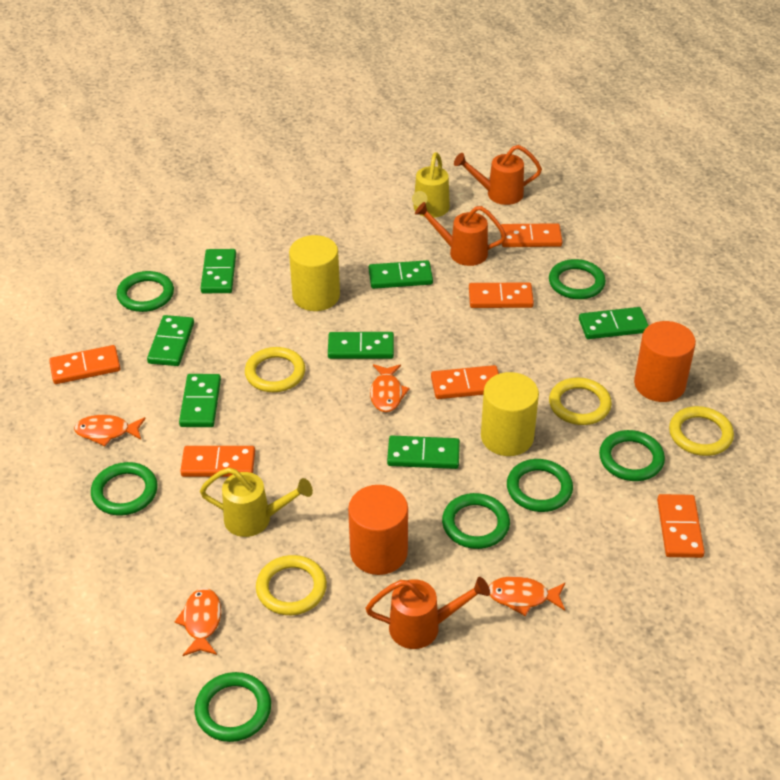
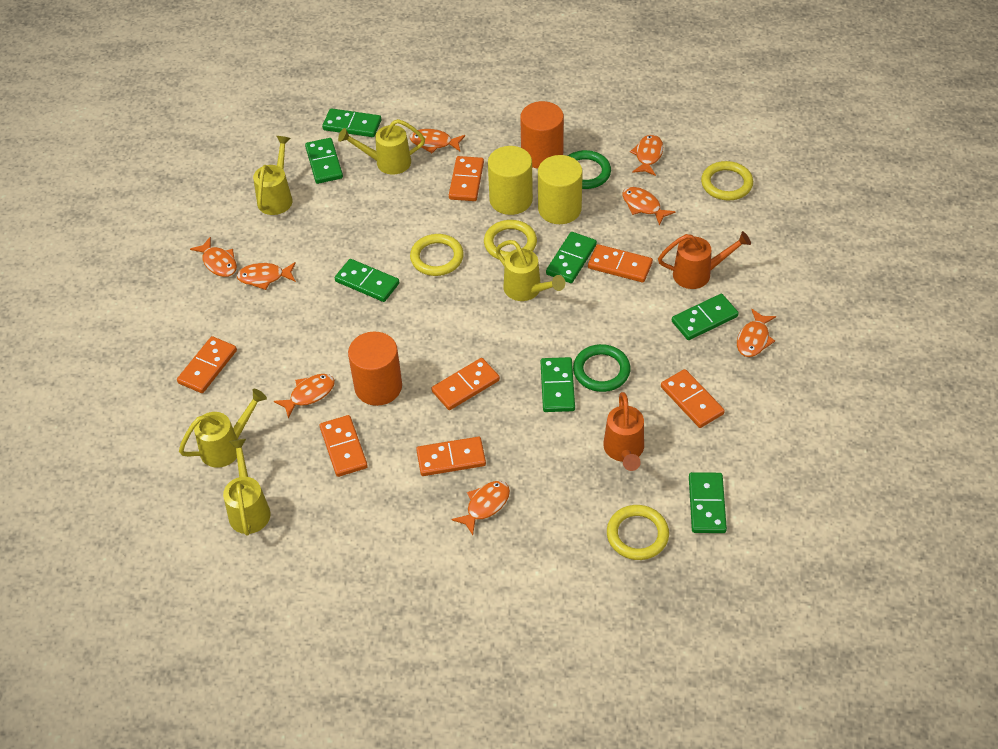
green ring: [91,462,157,516] [117,271,174,312] [195,672,271,742] [442,493,510,549] [507,459,573,512] [549,259,606,299] [599,430,665,481] = 7 -> [568,150,611,189] [573,344,630,392] = 2
orange domino: [49,345,121,384] [180,446,255,477] [431,365,499,399] [469,282,534,308] [501,223,562,247] [657,494,705,558] = 6 -> [177,336,237,393] [320,415,368,477] [416,437,486,476] [431,358,500,410] [449,156,484,201] [588,244,653,282] [661,369,725,428] = 7
orange fish: [74,415,146,446] [174,588,221,656] [370,364,410,412] [489,576,565,616] = 4 -> [190,237,237,277] [237,262,296,290] [274,374,335,419] [410,129,465,153] [451,481,510,535] [622,187,675,225] [630,134,663,176] [737,309,776,357] = 8
orange watering can: [366,577,490,649] [415,202,506,266] [454,145,542,205] = 3 -> [603,392,644,471] [658,231,751,289] = 2
yellow watering can: [200,468,313,537] [412,152,450,218] = 2 -> [179,389,267,468] [223,439,271,536] [253,136,292,215] [338,119,425,175] [496,240,565,301] = 5

